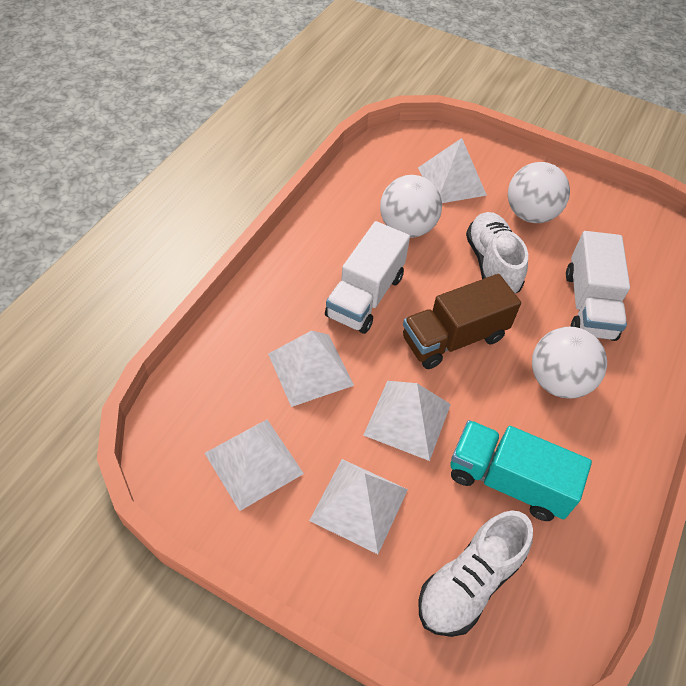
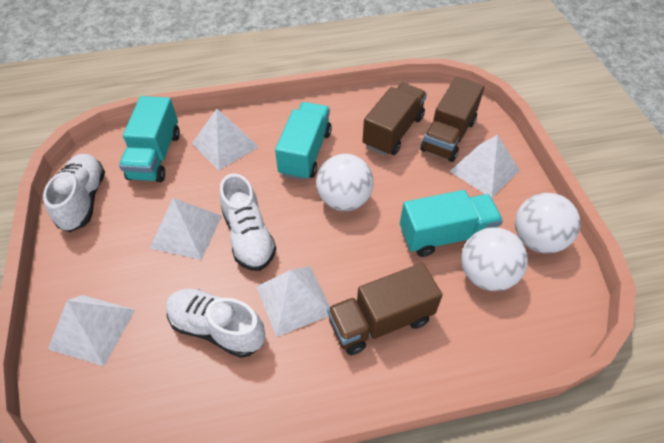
brown truck: [403,274,521,369] = 1 -> [327,263,443,355] [363,83,427,156] [420,77,484,162] = 3
turquoise truck: [450,420,592,521] = 1 -> [119,96,180,182] [275,102,332,181] [400,190,503,257] = 3
white shoe: [418,510,533,637] [466,212,528,294] = 2 -> [43,154,105,232] [166,289,265,358] [219,173,276,271] = 3
white truck: [325,221,410,334] [566,231,630,341] = 2 -> none = 0

